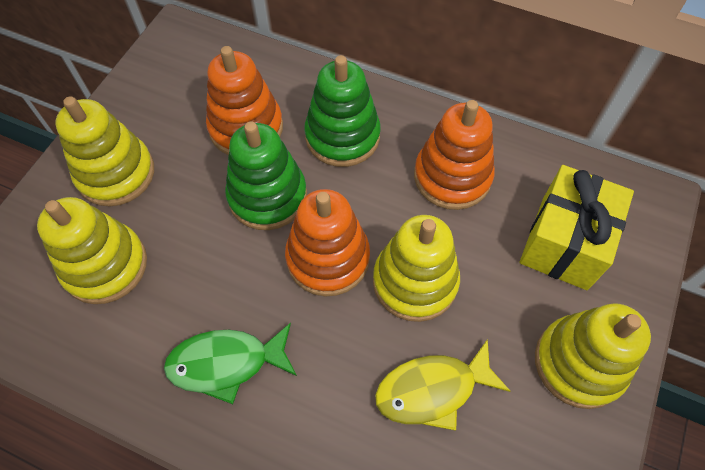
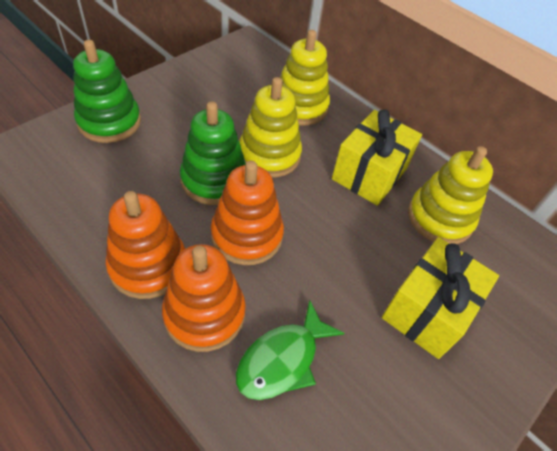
yellow fish: [375,339,510,431] = 1 -> none = 0
yellow gift: [520,165,634,290] = 1 -> [332,109,422,206] [382,237,499,359] = 2
yellow stacking toy: [37,197,147,304] [55,96,154,206] [373,215,460,322] [535,303,651,409] = 4 -> [239,77,302,178] [280,30,330,125] [408,146,493,244] = 3

